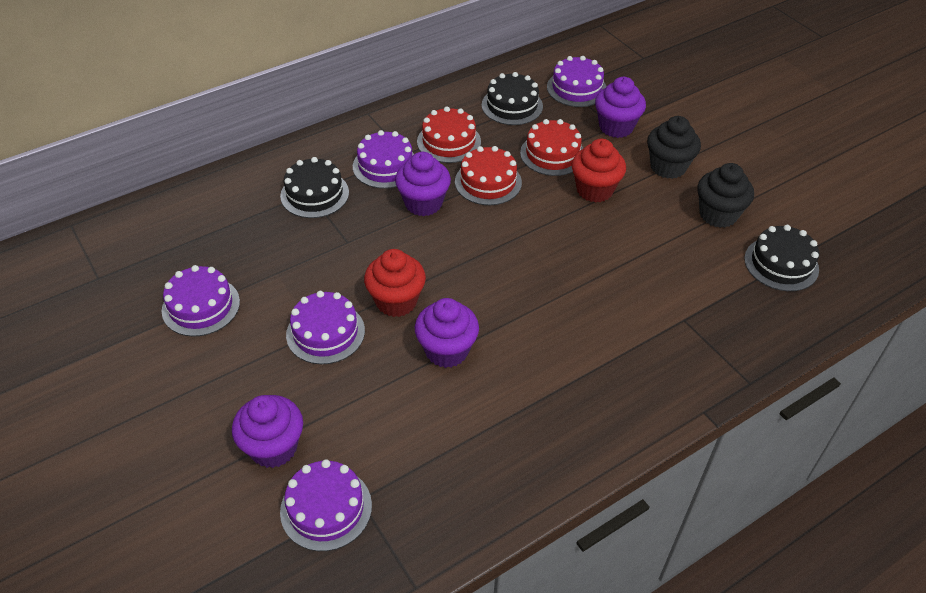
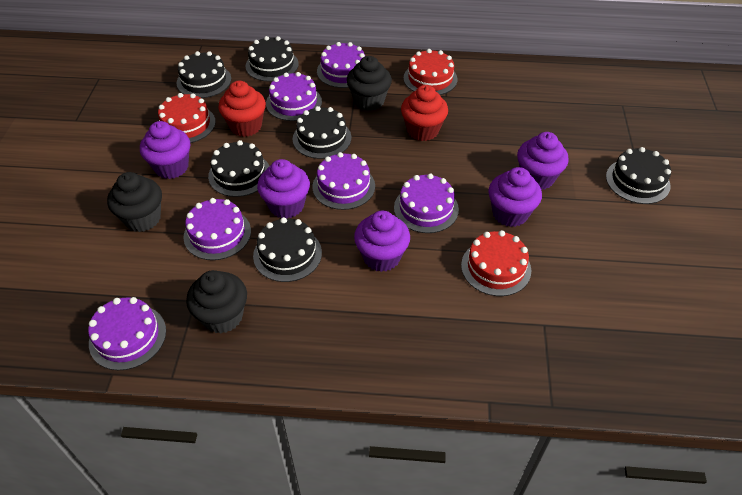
black cake: [280,157,349,218] [482,72,543,125] [744,225,819,291] = 3 -> [176,51,231,98] [208,140,269,197] [246,36,299,82] [253,217,322,282] [293,106,351,159] [606,147,671,204] = 6
black cupcake: [647,116,701,179] [697,163,754,228] = 2 -> [107,172,162,232] [186,270,247,334] [347,56,392,111] = 3
purple cake: [162,265,240,337] [280,459,372,551] [286,291,365,364] [353,130,414,189] [547,56,607,107] = 5 -> [88,297,166,370] [183,198,251,260] [266,72,322,121] [312,152,375,210] [317,42,365,88] [394,174,459,233] = 6
purple cupcake: [232,395,303,468] [395,152,451,216] [415,298,479,368] [595,77,646,138] = 4 -> [140,121,190,179] [257,159,310,219] [354,210,410,272] [488,167,542,227] [517,132,569,190] = 5

